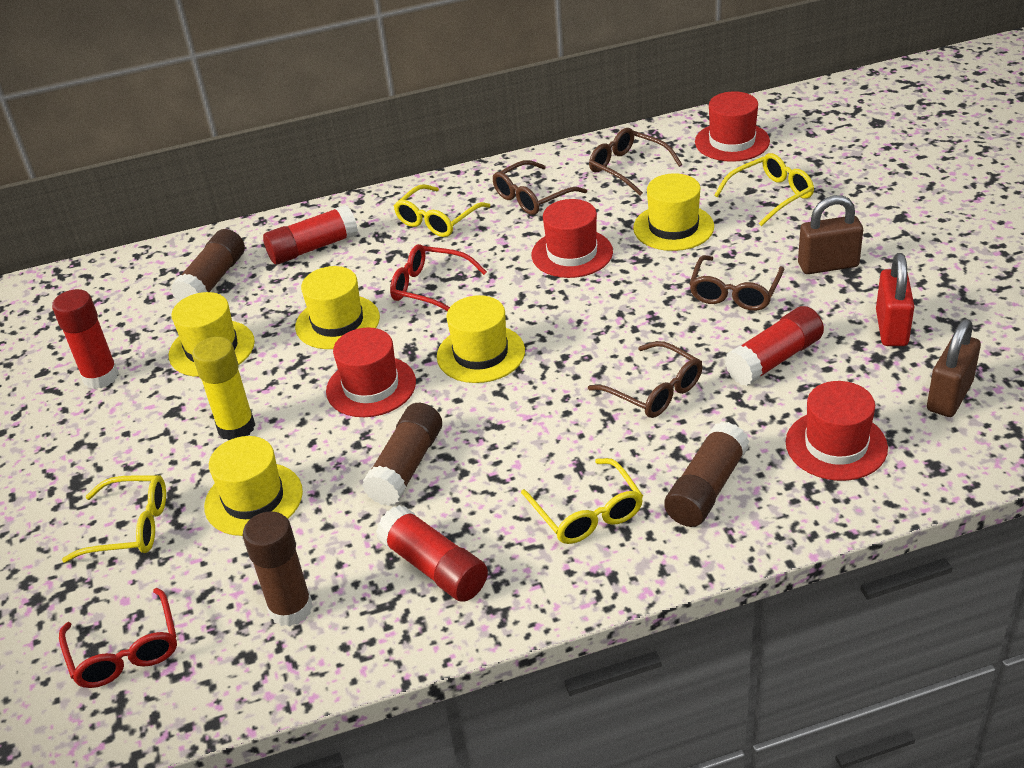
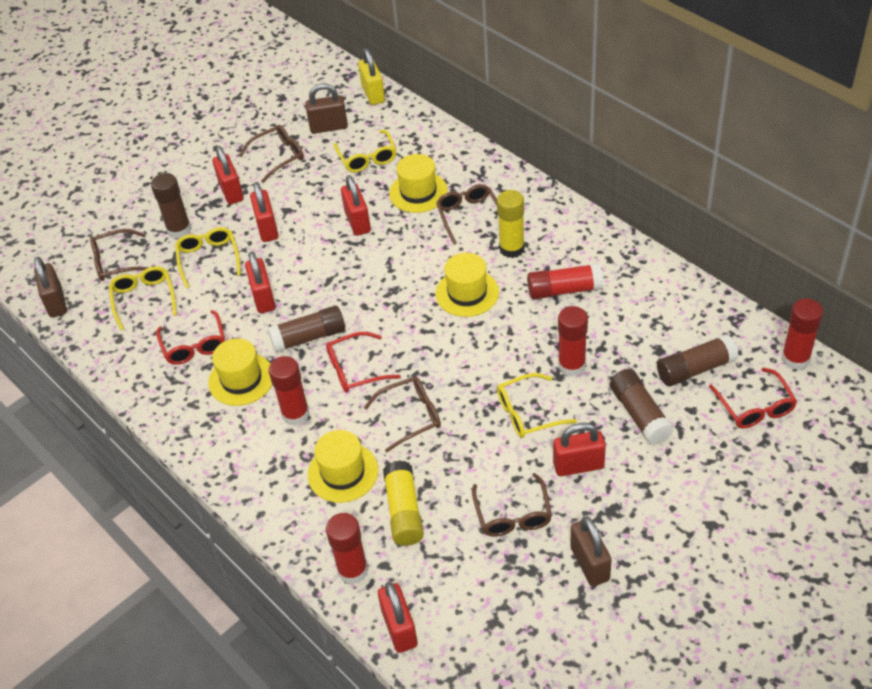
brown glasses: [493,160,587,215] [588,341,702,418] [589,128,682,196] [689,255,784,311] = 4 -> [90,229,149,281] [239,125,304,183] [364,377,441,452] [436,184,497,245] [472,473,552,537] = 5
brown padlock: [798,195,863,274] [927,319,981,417] = 2 -> [34,257,67,318] [305,84,348,134] [570,516,612,586] = 3
red glasses: [59,588,177,688] [390,244,487,311] = 2 -> [156,310,225,365] [326,332,401,393] [709,368,797,428] = 3
red glue stick: [52,289,119,389] [263,205,358,264] [376,505,488,602] [725,306,824,386] = 4 -> [269,356,310,426] [326,513,368,584] [527,263,604,299] [558,306,588,377] [781,298,823,370] = 5
red hat: [326,328,416,417] [532,199,613,278] [695,91,770,162] [786,381,888,481] = 4 -> none = 0
red padlock: [876,253,915,346] = 1 -> [213,146,244,204] [245,251,275,313] [250,182,278,242] [341,175,371,236] [378,582,418,653] [553,423,606,476] = 6
yellow glue stick: [192,337,255,441] = 1 -> [383,460,424,546] [497,190,525,258] = 2
yellow hat: [169,292,255,377] [204,436,303,536] [295,266,380,349] [437,295,525,383] [633,173,714,251] = 5 -> [208,338,272,406] [308,430,378,503] [389,154,448,213] [436,253,499,317] = 4
yellow padlock: none = 0 -> [358,49,385,105] = 1

